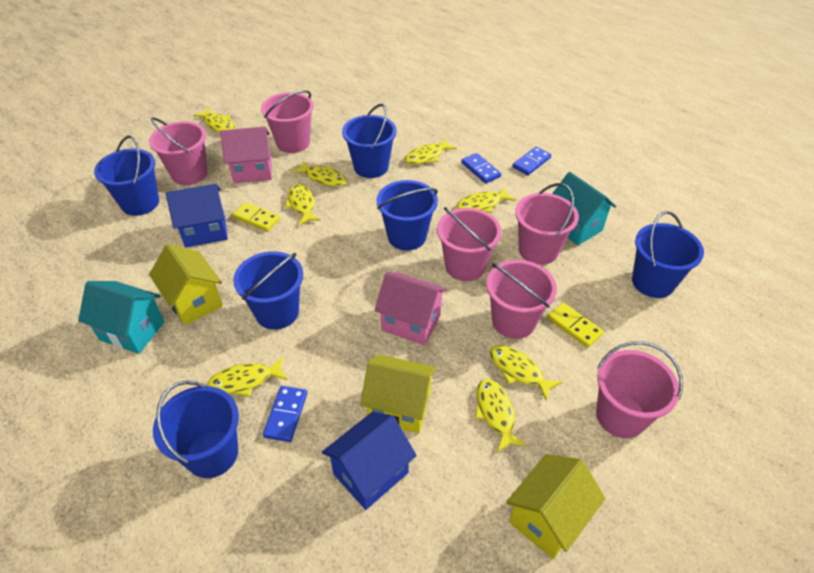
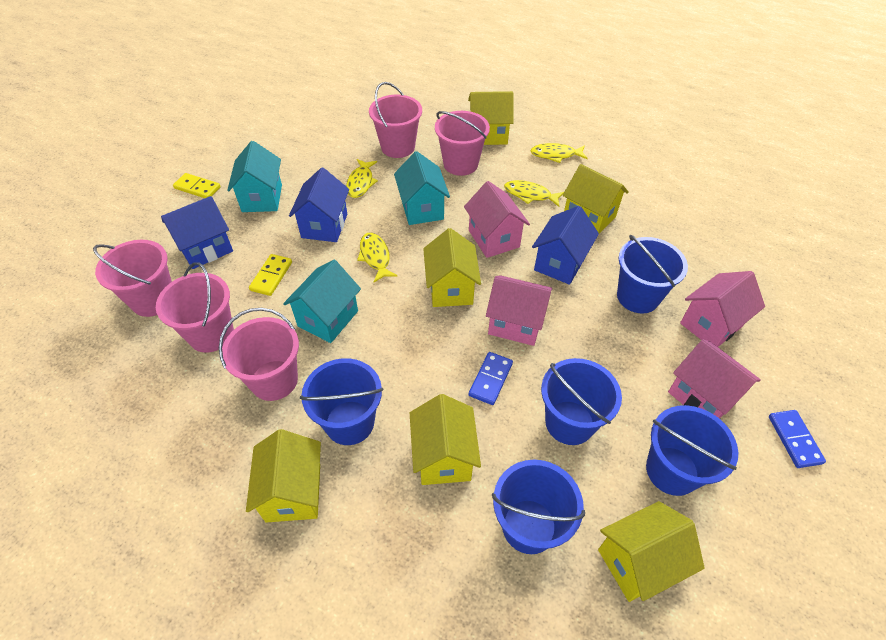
blue bucket: [94,135,159,216] [153,381,239,478] [233,251,303,330] [342,104,397,178] [377,180,438,251] [632,211,704,298] = 6 -> [300,358,383,445] [492,460,585,554] [541,358,622,445] [617,235,688,313] [646,405,738,496] = 5
blue domino: [263,386,307,442] [461,153,501,183] [512,147,551,175] = 3 -> [469,352,513,405] [769,410,826,468] = 2
blue house: [166,184,228,247] [322,412,417,510] = 2 -> [161,196,233,269] [289,167,349,242] [532,206,599,285] = 3
pink bucket: [149,117,207,185] [261,90,314,153] [437,207,501,281] [486,260,557,339] [515,183,579,265] [596,341,683,438] = 6 -> [93,240,172,317] [156,262,234,353] [219,308,299,401] [369,82,422,158] [435,111,490,176] = 5
pink house: [220,127,272,183] [375,272,447,345] = 2 -> [464,181,530,258] [486,275,552,346] [668,339,761,419] [680,271,765,347] = 4
turquoise house: [78,281,165,354] [552,172,616,246] = 2 -> [227,141,282,212] [283,260,361,343] [394,151,450,225] = 3
yellow fish: [194,107,235,132] [207,357,287,397] [285,183,321,225] [292,161,347,186] [405,138,457,164] [457,187,516,213] [475,379,526,452] [490,345,562,401] = 8 -> [346,159,378,198] [357,233,398,282] [504,180,564,207] [530,143,588,163] = 4
yellow house: [149,244,223,325] [360,354,437,433] [506,454,605,559] = 3 -> [246,429,321,523] [410,394,481,485] [423,228,481,307] [468,91,513,145] [563,164,629,234] [598,501,705,602] = 6

